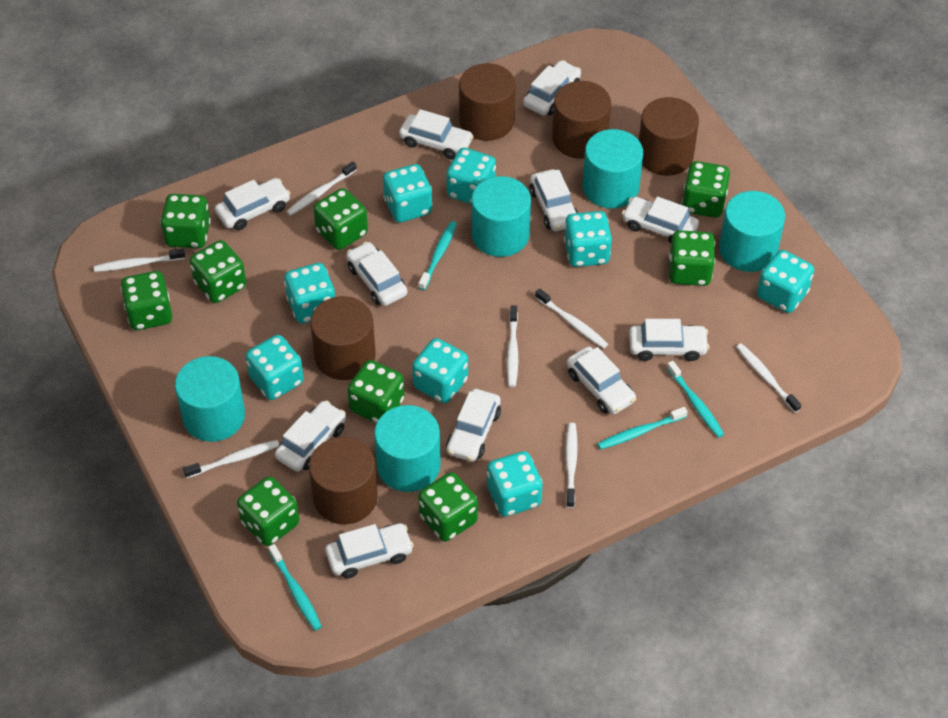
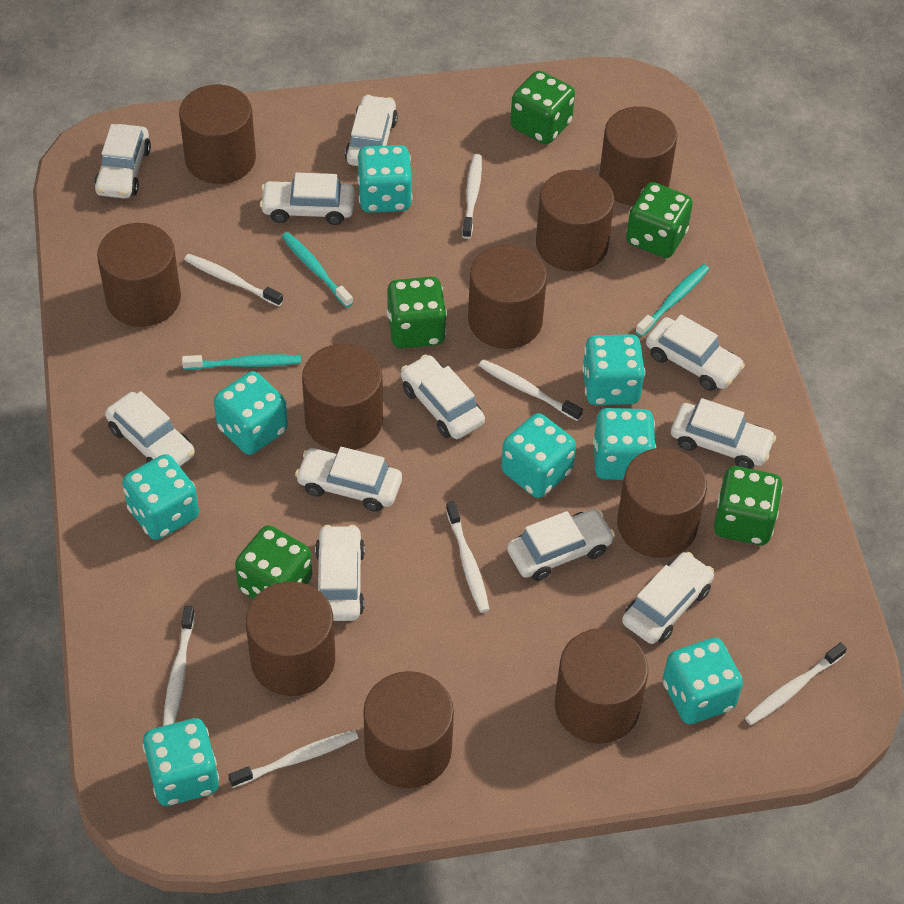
brown cylinder: [309,437,378,524] [310,296,376,380] [459,63,516,141] [552,81,611,159] [639,97,699,176] = 5 -> [97,223,181,327] [179,85,256,184] [246,582,335,696] [302,344,383,451] [363,671,454,788] [468,245,547,349] [536,170,614,271] [555,628,648,744] [599,106,677,206] [617,448,707,558] = 10
green dice: [121,271,172,330] [160,194,211,248] [189,240,246,303] [237,476,299,546] [313,188,368,250] [347,360,404,423] [418,472,478,541] [669,230,715,286] [682,161,730,218] = 9 -> [235,525,312,599] [387,277,447,348] [510,71,575,144] [626,182,693,258] [714,466,783,545] = 5
turquoise cylinder: [175,356,245,442] [374,405,441,492] [471,176,531,257] [583,129,643,208] [719,191,785,272] = 5 -> none = 0
turquoise toothbrush: [268,544,322,631] [418,221,457,290] [598,407,688,450] [667,361,724,438] = 4 -> [182,354,301,370] [282,232,353,308] [635,264,709,337] = 3

